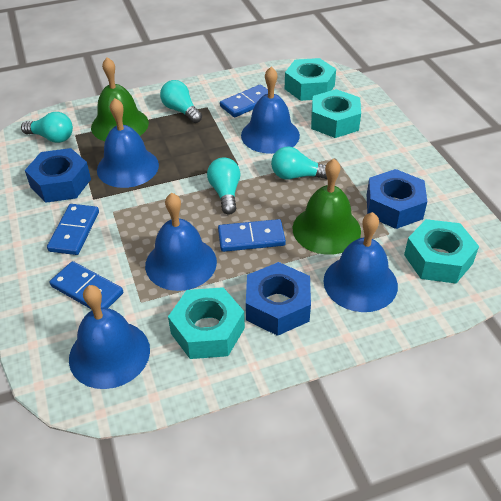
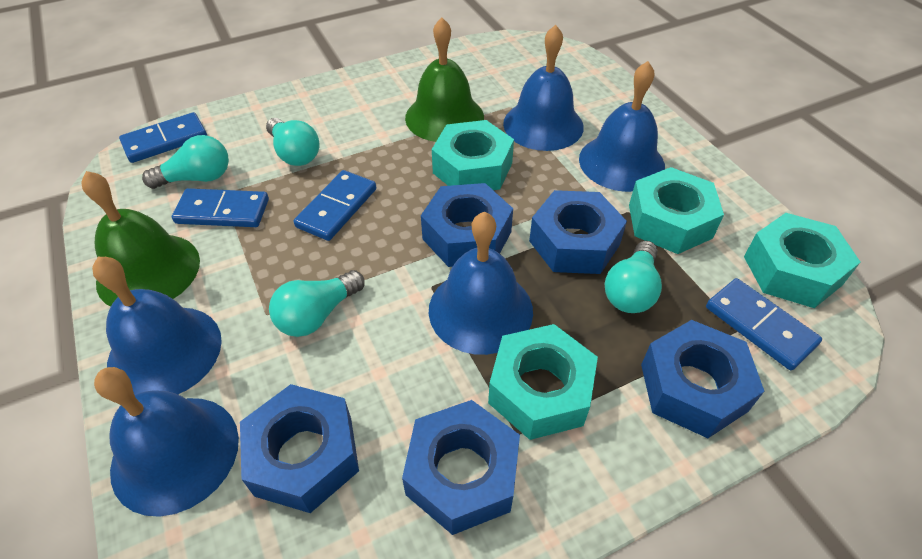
blue nut: [25,148,91,203] [246,262,311,336] [367,169,427,229] = 3 -> [240,384,359,513] [402,400,520,535] [421,183,513,267] [529,190,627,274] [641,320,764,438] = 5

